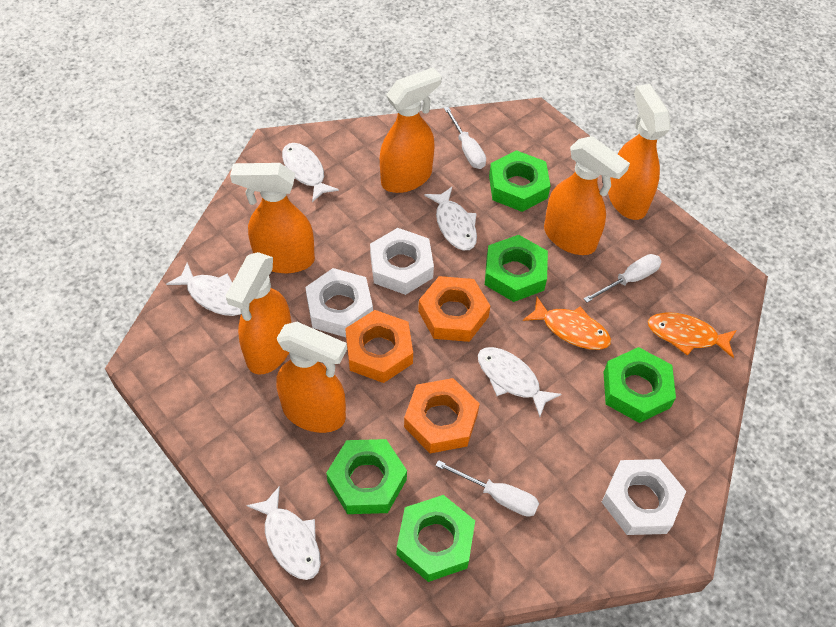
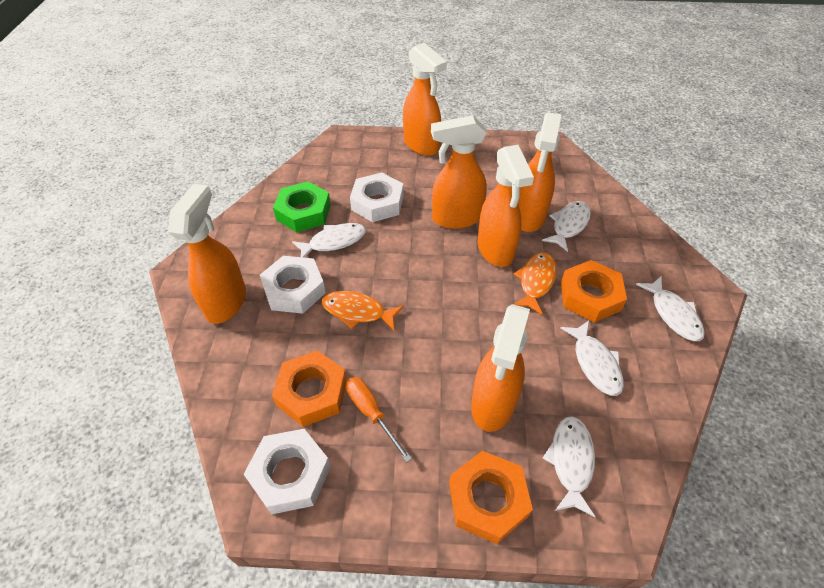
green nut: [326,439,407,514] [397,495,475,582] [485,235,548,302] [489,150,551,212] [604,347,676,423] = 5 -> [273,181,331,232] = 1
orange screwdriver: none = 0 -> [346,377,412,463] = 1
white screwdriver: [436,460,539,517] [444,107,486,169] [583,254,662,303] = 3 -> none = 0

